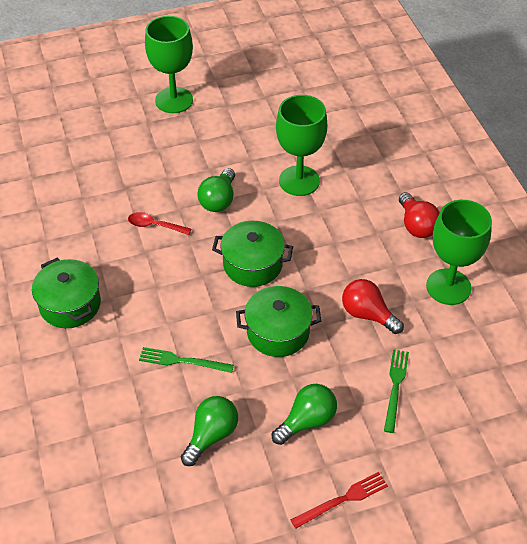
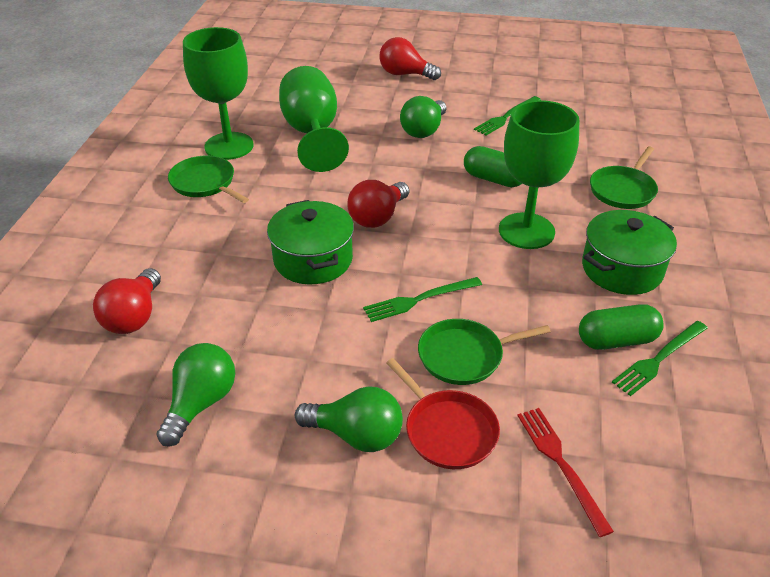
green capsule: none = 0 -> [464,146,522,187] [579,304,664,350] = 2
green fork: [139,347,234,373] [384,349,409,433] = 2 -> [363,277,482,322] [474,96,541,135] [612,321,708,396] = 3
green pan: none = 0 -> [168,156,249,203] [418,319,551,385] [590,146,658,209] = 3
green pot: [32,257,101,328] [212,221,293,287] [236,286,321,357] = 3 -> [267,200,354,284] [582,210,677,295] = 2
red light bulb: [342,279,404,334] [399,192,440,238] = 2 -> [93,268,161,334] [347,180,409,228] [379,37,441,80] = 3
red pan: none = 0 -> [386,358,500,469] = 1
red spoon: [128,212,191,235] = 1 -> none = 0

